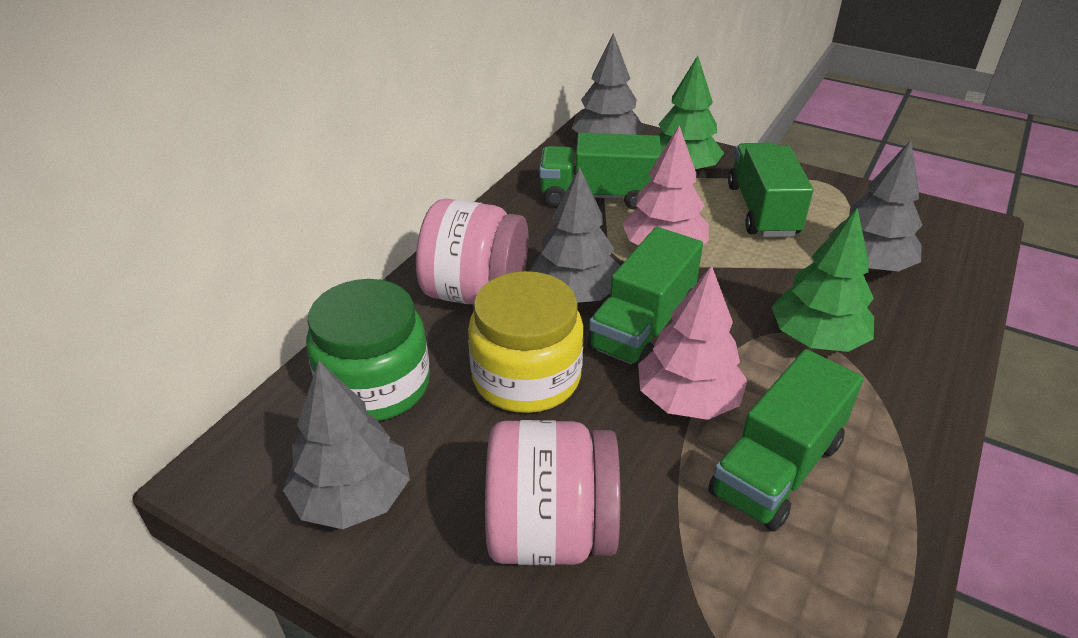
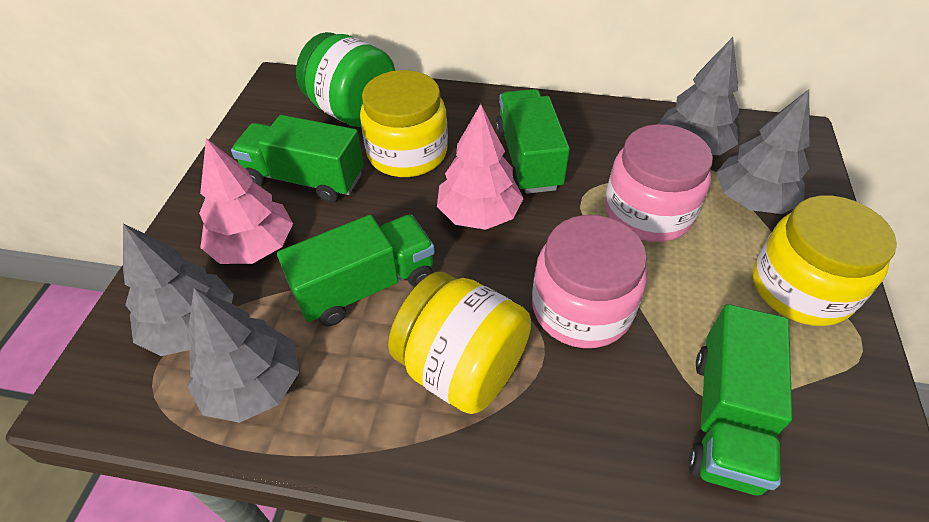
green tree: [658,56,724,169] [772,208,874,352] = 2 -> none = 0
yellow jar: [468,271,584,413] = 1 -> [360,70,448,177] [388,272,531,414] [753,195,897,326] = 3

